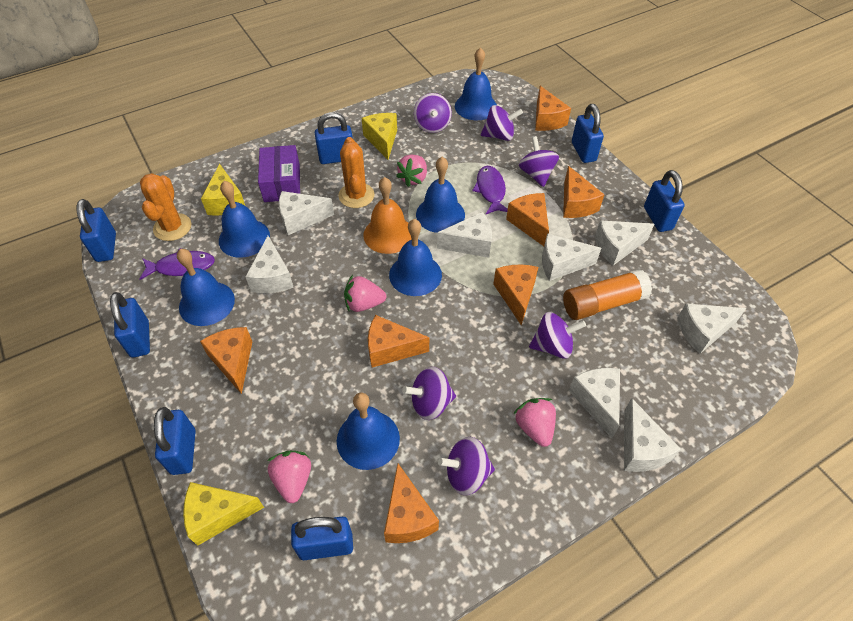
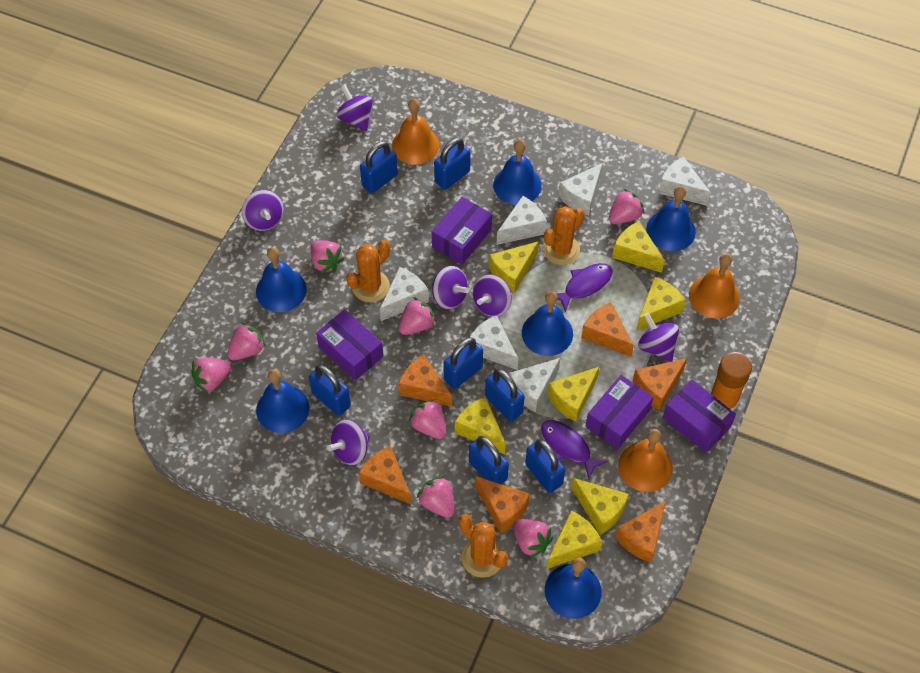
orange bell: [363,177,412,254] = 1 -> [392,99,439,165] [618,429,673,492] [689,253,740,318] = 3
orange cactus: [140,173,191,241] [338,137,374,208] = 2 -> [346,240,390,302] [459,514,508,578] [543,206,585,265] = 3
orange cheese: [200,327,253,394] [368,315,429,368] [384,464,439,543] [493,265,538,325] [506,193,549,246] [535,86,571,131] [563,166,605,218] = 7 -> [358,446,411,504] [398,354,452,407] [475,476,530,534] [581,302,634,357] [615,501,666,562] [633,358,687,411] = 6
pink strawberry: [267,451,311,503] [344,275,386,312] [396,155,427,187] [513,398,556,447] = 4 -> [191,358,231,393] [227,322,266,360] [310,240,345,273] [399,297,437,335] [409,399,446,439] [416,476,455,518] [513,519,553,558] [609,189,644,224] = 8
purple box: [258,145,300,202] = 1 -> [316,309,384,380] [432,197,492,265] [585,375,654,449] [663,380,736,453] = 4
white cheese: [245,236,294,293] [279,191,334,235] [437,212,492,258] [542,234,601,281] [569,368,620,438] [595,220,654,265] [624,398,681,472] [677,303,746,354] = 8 -> [380,267,429,321] [470,315,518,370] [497,196,547,245] [509,358,560,412] [558,163,603,215] [658,156,711,206] = 6
yellow cheese: [183,482,264,546] [201,164,245,216] [362,113,397,160] = 3 -> [455,397,506,454] [489,241,539,293] [546,511,602,569] [547,366,600,422] [571,478,629,535] [612,221,665,273] [636,277,686,331] = 7

